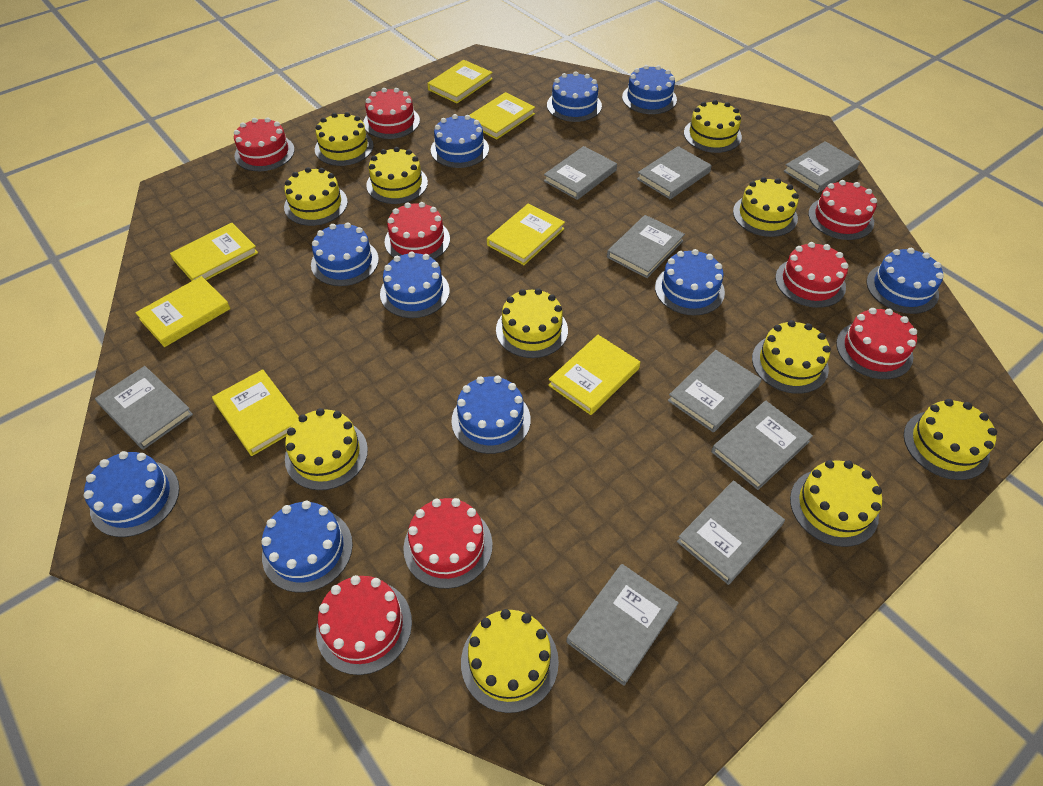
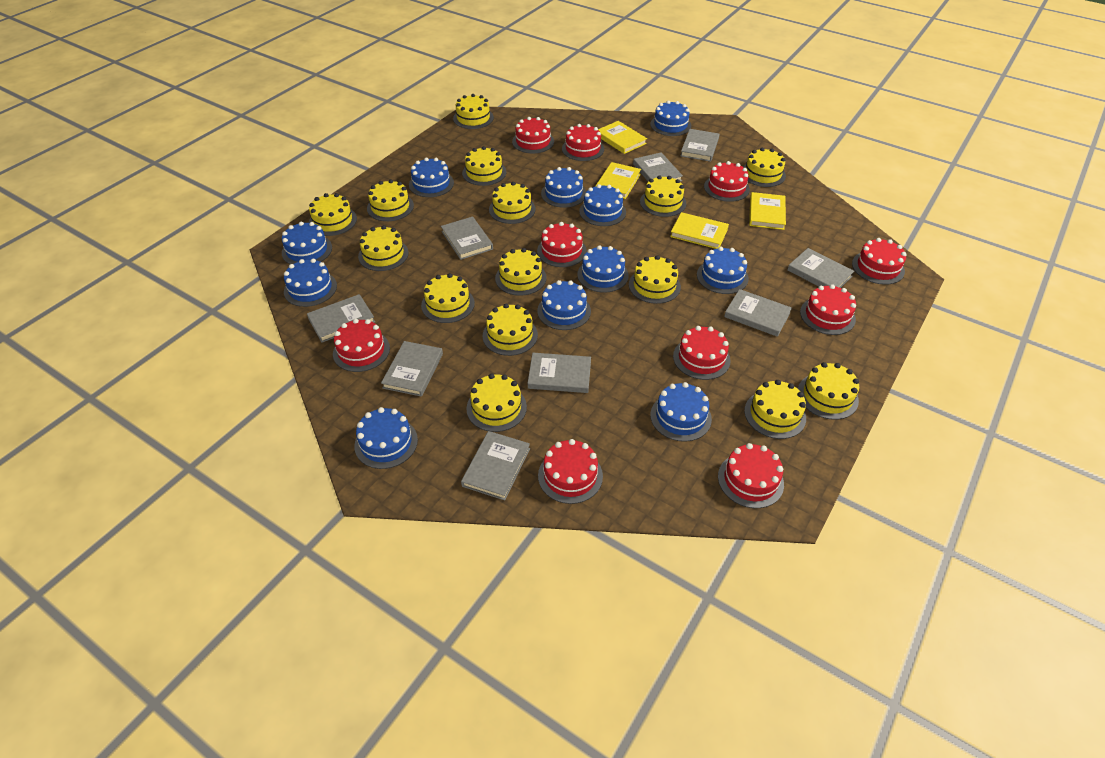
blue cake: [84,451,179,537] [261,501,353,593] [311,222,379,286] [380,251,450,318] [431,114,489,168] [451,376,531,454] [547,71,602,122] [622,65,677,114] [655,249,725,315] [867,248,944,314] = 10 -> [282,222,332,264] [284,258,337,307] [354,407,418,469] [409,157,454,197] [537,280,591,330] [541,167,586,208] [577,245,629,293] [579,184,626,226] [650,101,691,136] [650,382,712,442] [697,247,749,294] = 11
red cake: [234,117,295,171] [316,575,412,675] [363,88,420,139] [384,202,450,259] [403,498,493,589] [775,242,848,308] [808,180,877,240] [836,308,917,379] = 8 -> [333,319,390,372] [512,117,554,153] [537,222,587,267] [538,439,603,504] [562,124,604,161] [673,326,731,380] [704,161,750,202] [718,443,784,508] [800,284,856,335] [852,238,907,285] = 10
yellow book: [135,276,231,347] [170,223,258,281] [212,369,299,456] [427,60,493,103] [469,92,535,140] [487,203,565,265] [548,335,640,415] = 7 -> [596,162,641,199] [598,121,647,154] [670,212,729,249] [749,192,786,230] = 4
yellow cake: [284,167,348,226] [285,408,368,490] [315,112,374,166] [366,147,428,204] [461,609,559,713] [496,288,568,358] [684,100,742,153] [733,177,799,237] [752,320,831,394] [790,460,882,547] [904,399,997,480] = 11 -> [309,193,357,236] [358,225,409,271] [367,179,414,221] [421,273,475,323] [453,94,494,129] [462,146,506,186] [466,374,527,432] [483,304,538,356] [489,182,536,224] [495,248,547,296] [629,255,681,304] [640,175,686,217] [743,148,786,187] [744,380,806,439] [798,362,859,420] = 15

